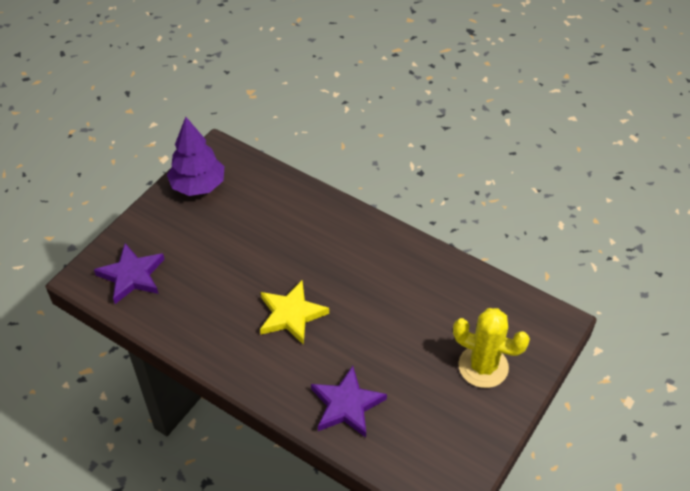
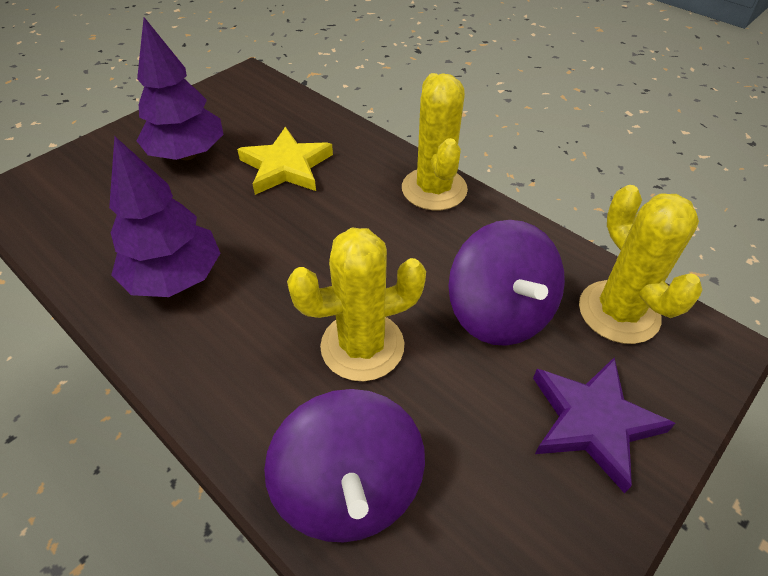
purple spinning top: none = 0 -> [264,389,425,543] [449,220,565,346] = 2
purple star: [94,243,165,304] [311,366,387,438] = 2 -> [533,357,676,494] = 1
purple tree: [167,117,224,196] = 1 -> [109,137,220,297] [136,17,224,160] = 2
yellow cactus: [453,308,530,388] = 1 -> [287,228,426,381] [402,73,468,210] [579,185,703,344] = 3

